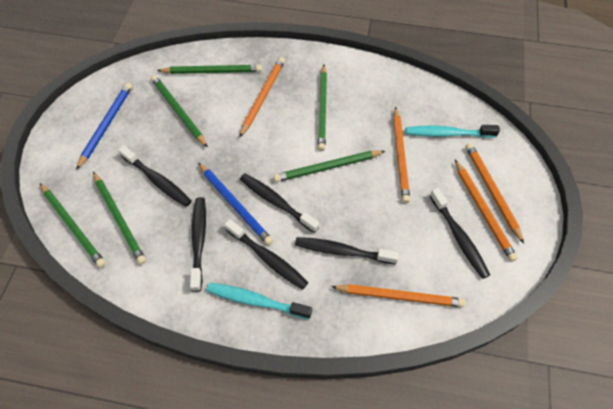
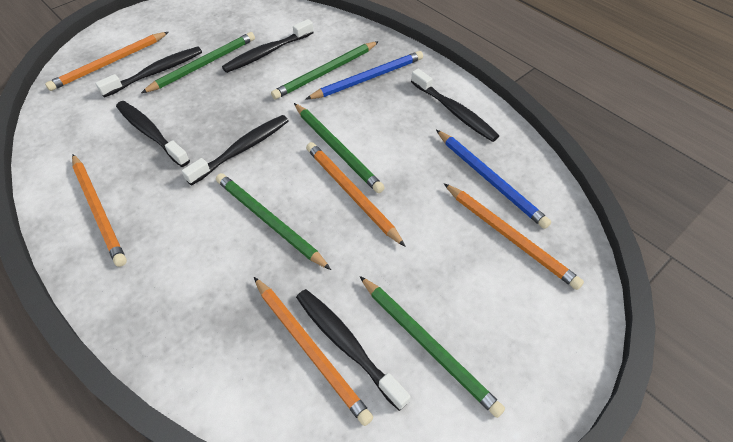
green pencil: [40,183,106,268] [93,172,146,265] [151,75,208,148] [157,65,262,74] [274,151,385,182] [318,65,327,151] = 6 -> [141,32,255,93] [216,173,331,270] [271,41,379,99] [294,103,385,193] [360,276,505,418] = 5
turquoise toothbrush: [207,283,312,319] [406,125,500,138] = 2 -> none = 0

